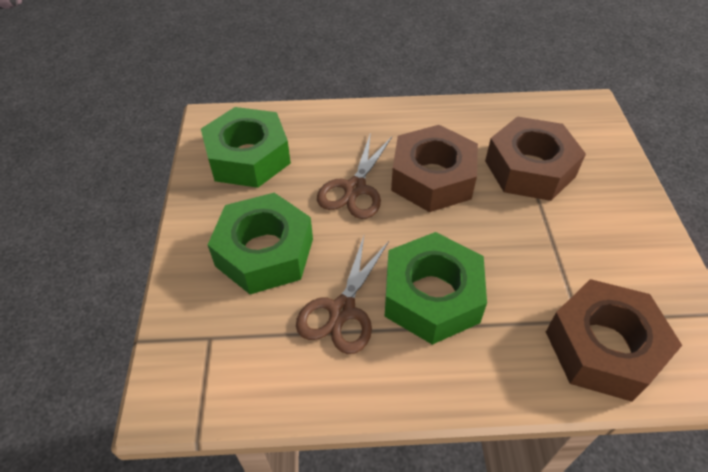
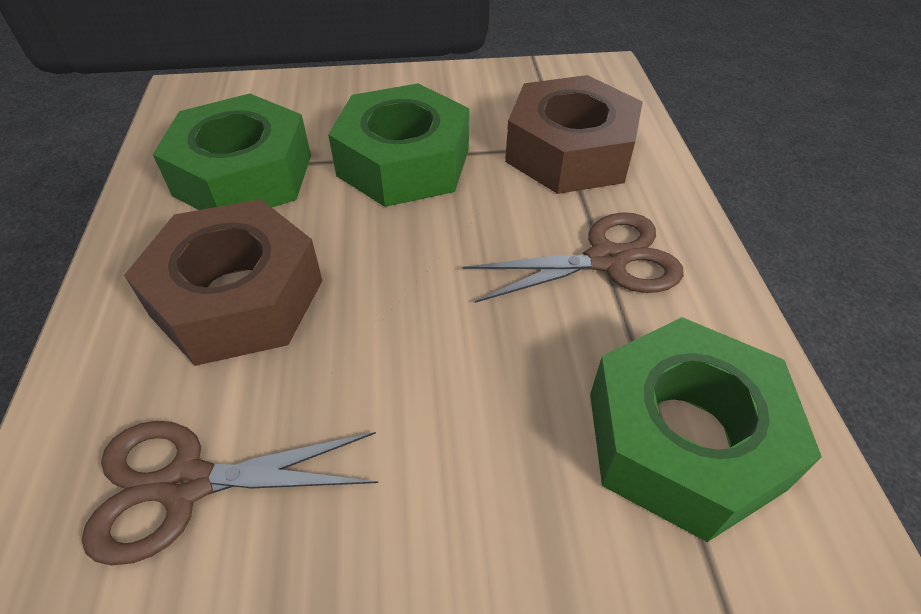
brown nut: [391,125,478,212] [485,117,586,201] [546,279,682,402] = 3 -> [124,199,323,366] [505,75,643,194] = 2

